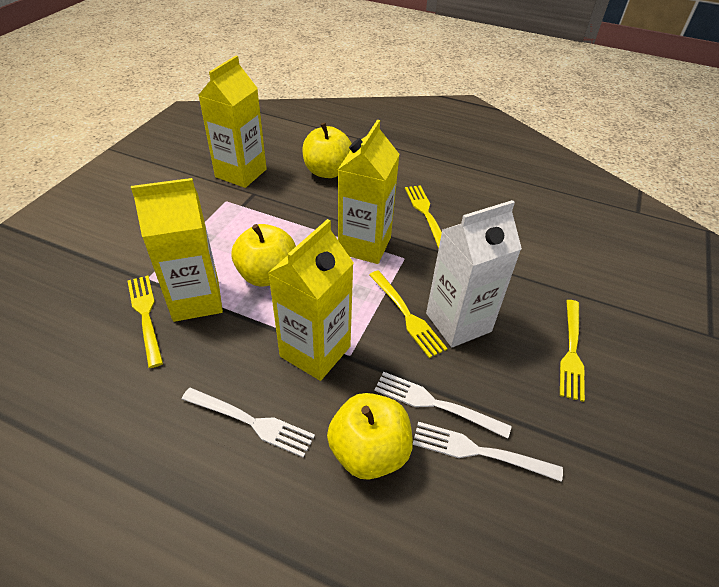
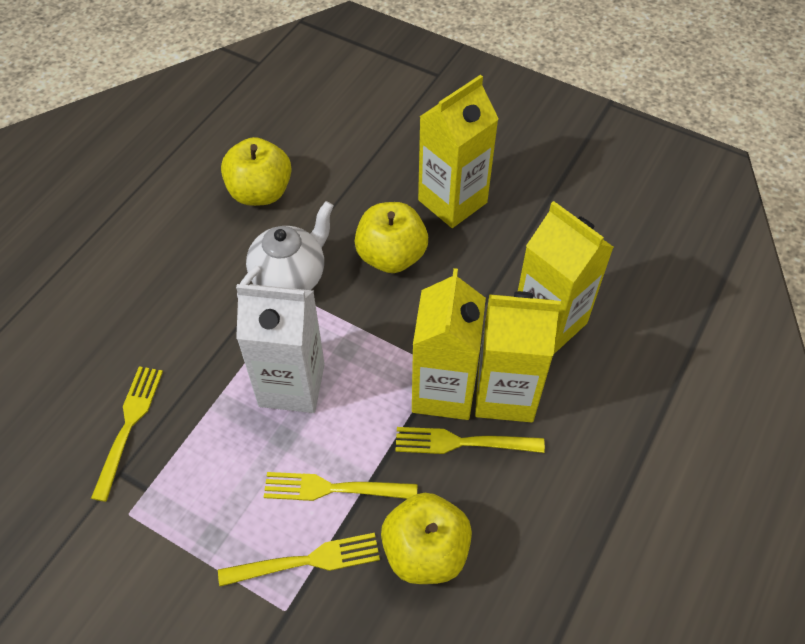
white fork: [182,388,315,458] [374,372,512,439] [413,422,563,482] = 3 -> none = 0
white teapot: none = 0 -> [237,201,334,298] = 1

